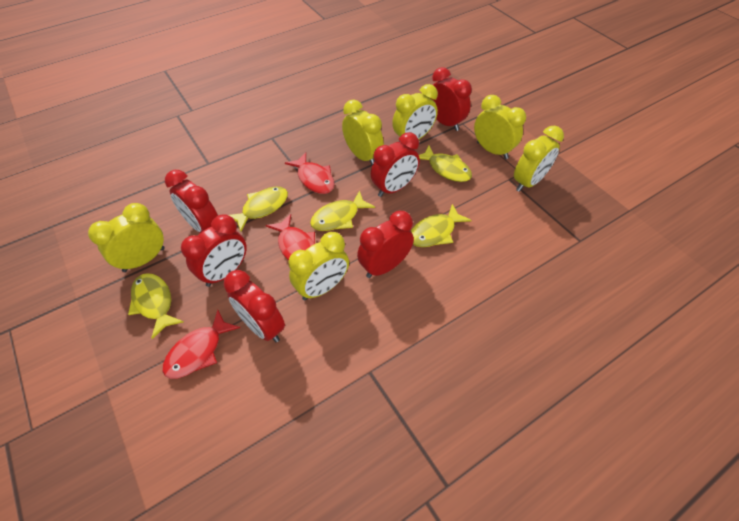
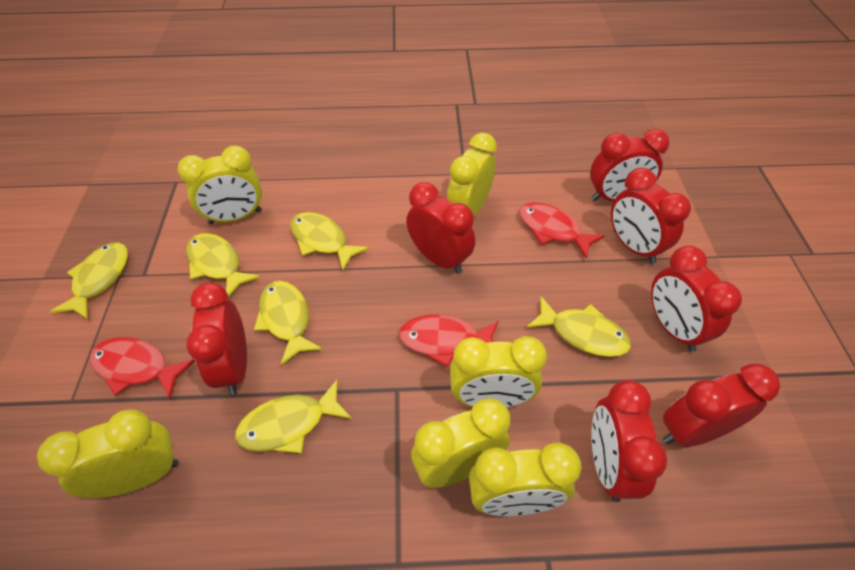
red clock: [165,170,218,233] [181,214,247,287] [224,270,285,342] [357,211,414,278] [371,132,420,197] [432,67,472,131] = 6 -> [186,282,247,395] [406,182,475,274] [590,129,669,201] [591,380,667,502] [611,168,691,264] [651,246,742,352] [663,364,780,447] = 7
yellow fish: [128,273,184,339] [229,187,288,232] [310,190,375,231] [411,204,472,247] [419,145,472,182] = 5 -> [50,242,128,319] [186,233,260,297] [235,380,352,453] [254,281,323,365] [290,212,369,270] [527,296,631,357] = 6

